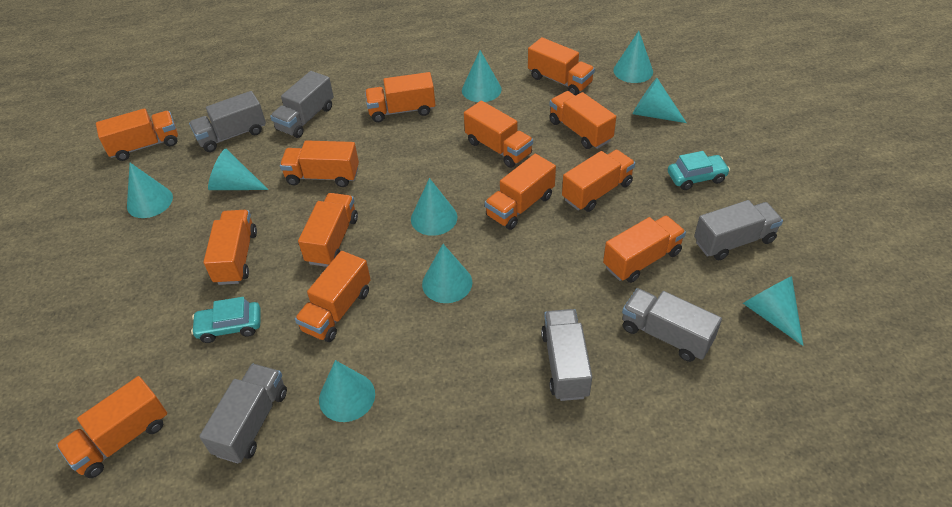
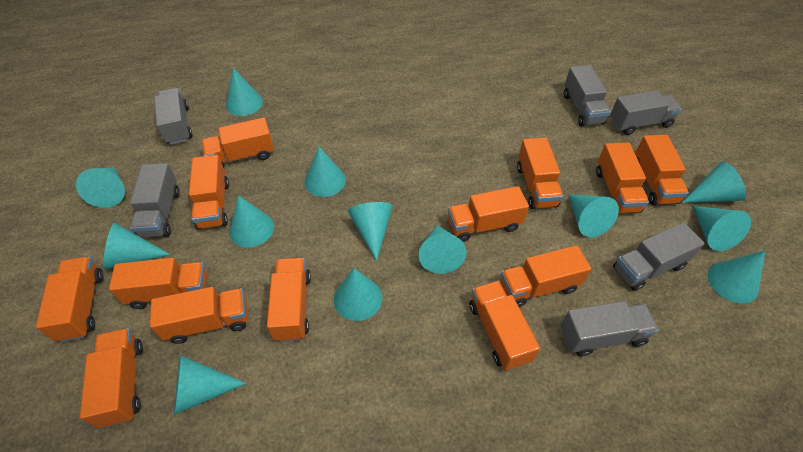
turquoise car: [191,297,261,343] [668,151,730,190] = 2 -> none = 0
turquoise cone: [127,163,173,218] [208,149,269,190] [319,360,375,422] [411,178,457,236] [422,244,472,303] [462,50,502,102] [613,31,653,83] [633,78,687,123] [743,276,804,346] = 9 -> [76,168,125,208] [103,223,171,270] [174,355,247,415] [226,68,263,116] [229,195,274,247] [305,147,346,197] [334,268,382,321] [348,202,393,261] [419,225,467,274] [568,194,619,237] [681,162,746,203] [692,206,751,251] [707,251,765,303] = 13

